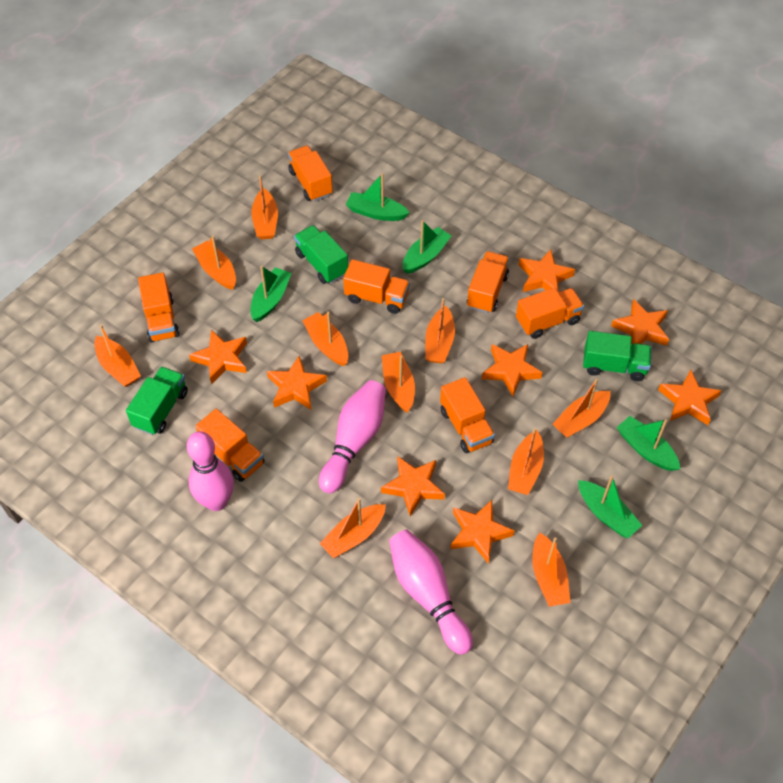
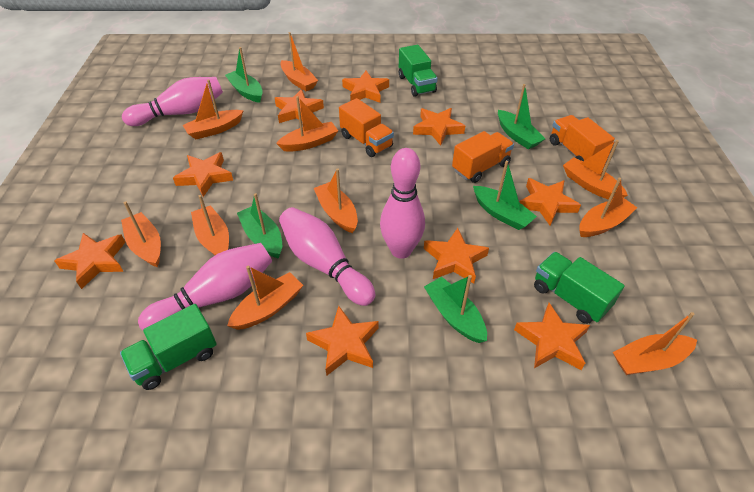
orange star: [189,330,247,384] [267,356,327,410] [381,456,445,516] [450,500,515,564] [482,344,543,396] [519,249,575,292] [611,299,669,346] [658,369,722,425] = 8 -> [54,233,126,289] [173,152,233,197] [275,89,324,123] [306,306,379,376] [342,71,389,103] [413,108,465,146] [424,228,489,284] [514,303,590,370] [520,178,581,226] = 9
orange truck: [138,272,180,342] [196,409,265,482] [288,145,333,201] [343,259,410,314] [440,377,495,453] [467,251,509,313] [516,288,584,339] = 7 -> [339,98,394,157] [452,131,514,183] [550,115,615,161] = 3
pink bowling pin: [187,431,234,511] [319,380,386,493] [389,530,473,655] = 3 -> [122,77,223,126] [138,243,272,330] [279,207,375,306] [380,148,425,259] = 4

